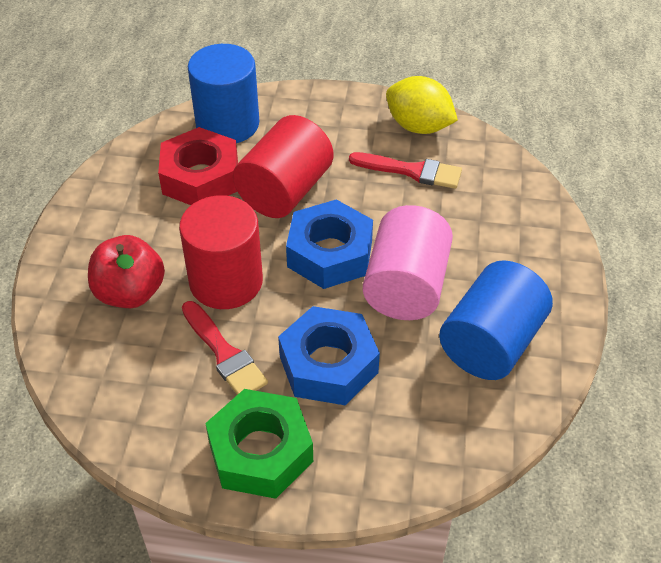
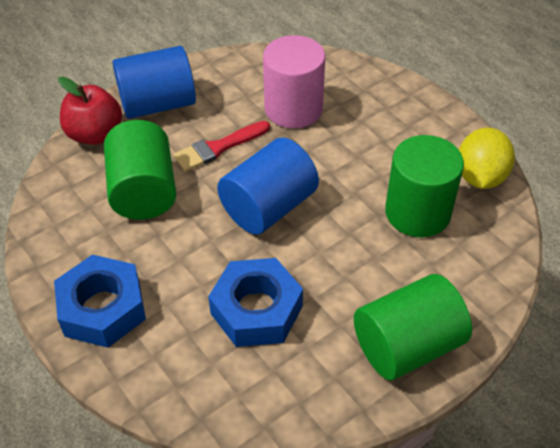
green cylinder: none = 0 -> [104,120,176,220] [354,274,472,380] [385,135,464,237] = 3
green nut: [205,389,313,499] = 1 -> none = 0
red brush: [182,301,268,395] [349,152,462,189] = 2 -> [173,121,270,172] = 1
red cylinder: [179,195,263,309] [233,115,334,218] = 2 -> none = 0
red nut: [158,127,238,205] = 1 -> none = 0

